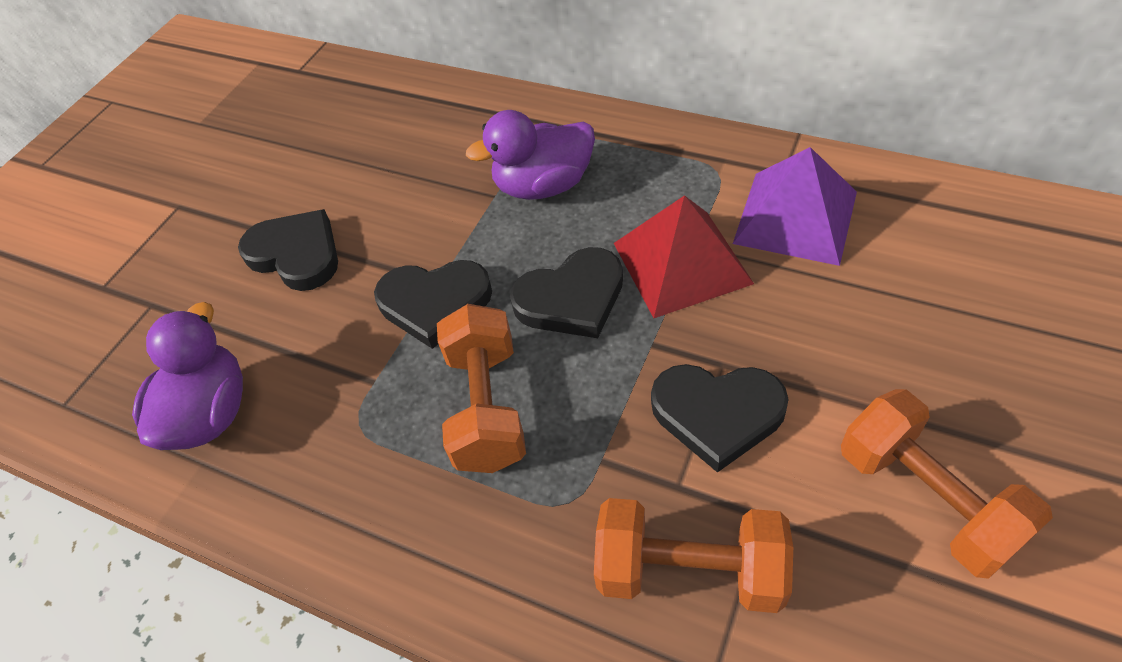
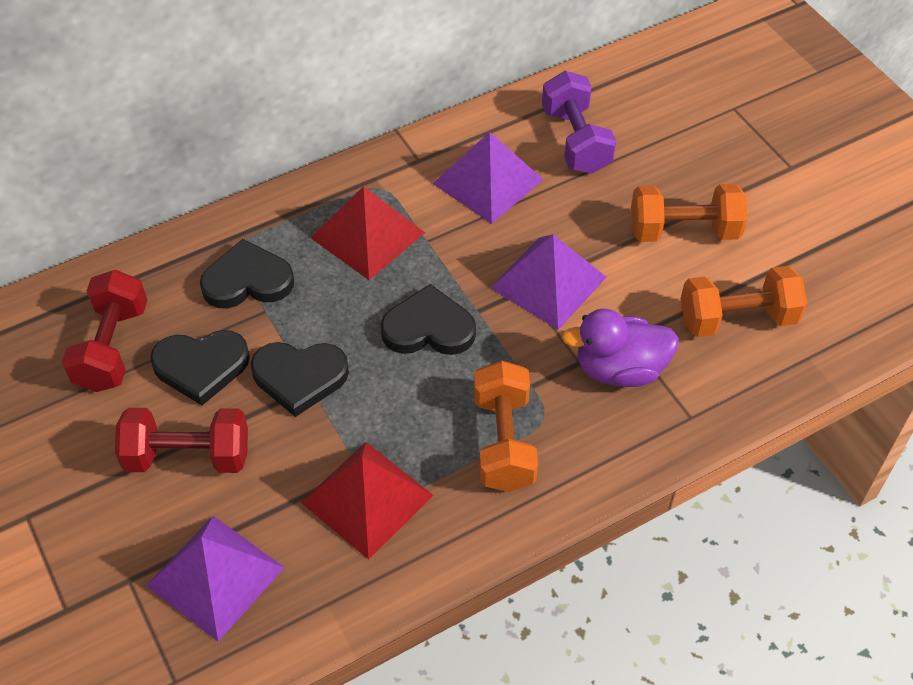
purple duck: [132,302,243,450] [466,110,595,200] = 2 -> [562,309,679,387] = 1
purple dumbbell: none = 0 -> [542,71,616,174] = 1
purple pyramid: [733,147,857,266] = 1 -> [146,516,285,641] [433,132,544,224] [490,234,607,330] = 3
red dumbbell: none = 0 -> [62,270,147,392] [115,408,248,473] = 2
red pyramid: [614,195,754,318] = 1 -> [301,442,434,560] [311,186,425,280] = 2

